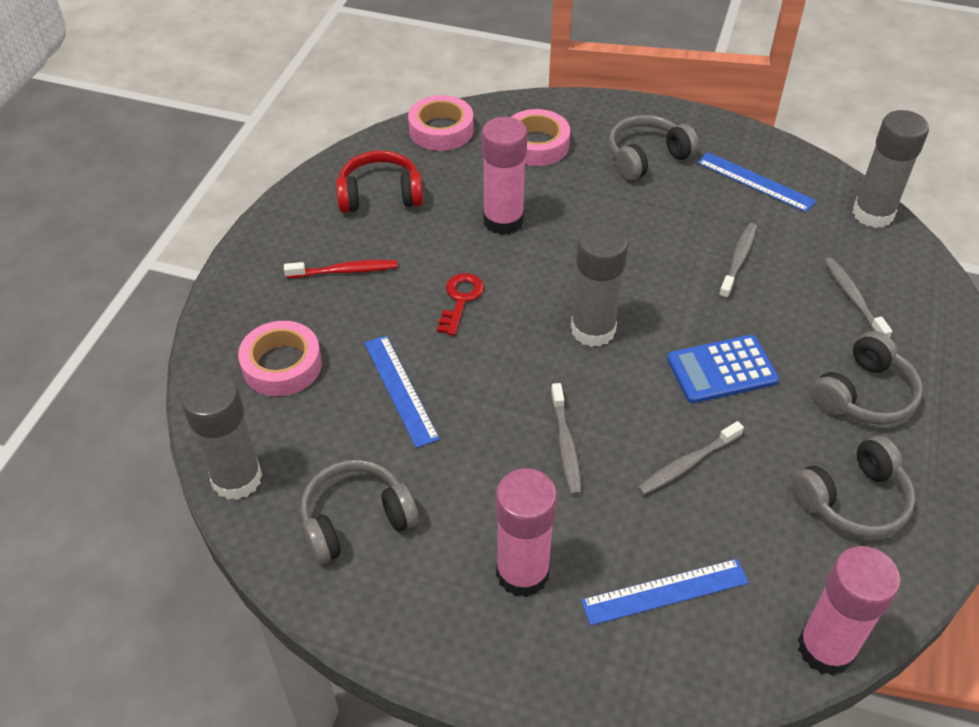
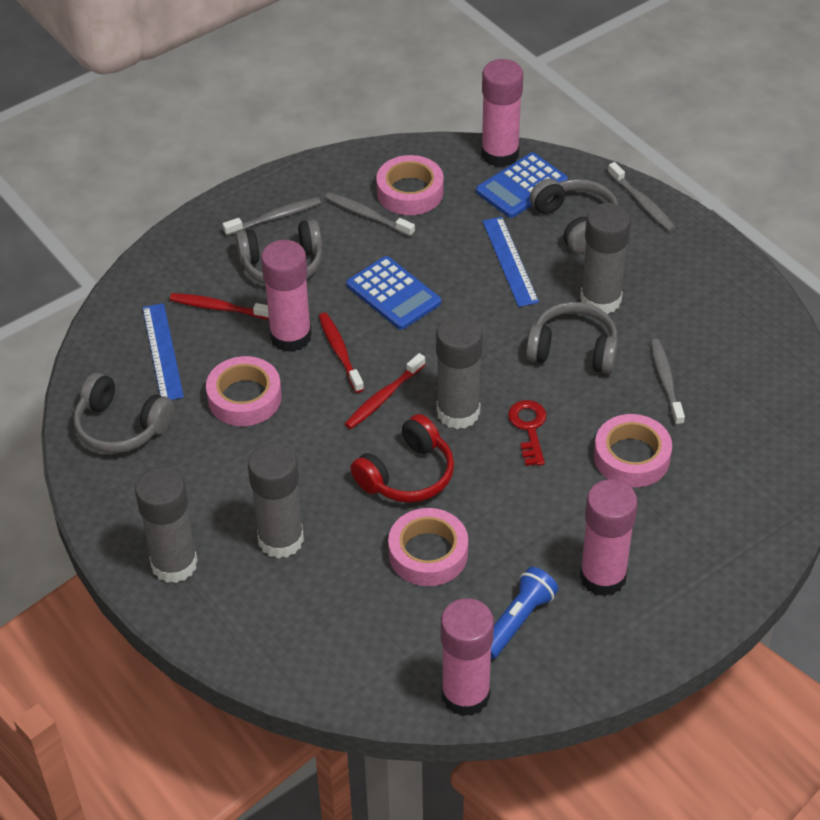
blue calculator: [667,335,779,403] = 1 -> [346,256,441,330] [476,153,568,218] = 2
blue flashlight: none = 0 -> [491,567,558,659] = 1
blue ruler: [364,335,440,448] [581,559,749,626] [697,152,816,212] = 3 -> [142,303,184,400] [482,217,539,307] = 2
grey glue stick: [181,373,262,500] [571,224,628,347] [852,110,929,228] = 3 -> [135,467,198,583] [248,442,304,559] [436,315,483,429] [580,203,631,314] = 4
pink glue stick: [482,117,528,235] [496,468,557,597] [798,546,901,676] = 3 -> [261,240,312,352] [441,598,494,716] [481,59,523,167] [580,479,638,597] = 4
pink tape: [238,321,322,396] [408,95,474,151] [511,109,570,166] = 3 -> [206,356,282,426] [376,155,444,215] [388,508,468,586] [594,414,672,487] = 4
red toothbrush: [284,260,398,278] = 1 -> [170,293,269,320] [319,313,364,393] [345,353,426,429] = 3

